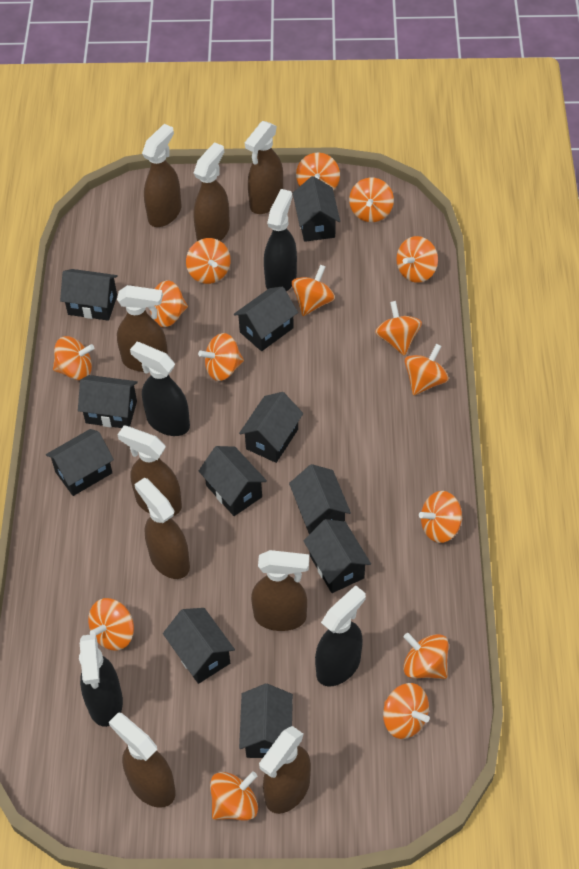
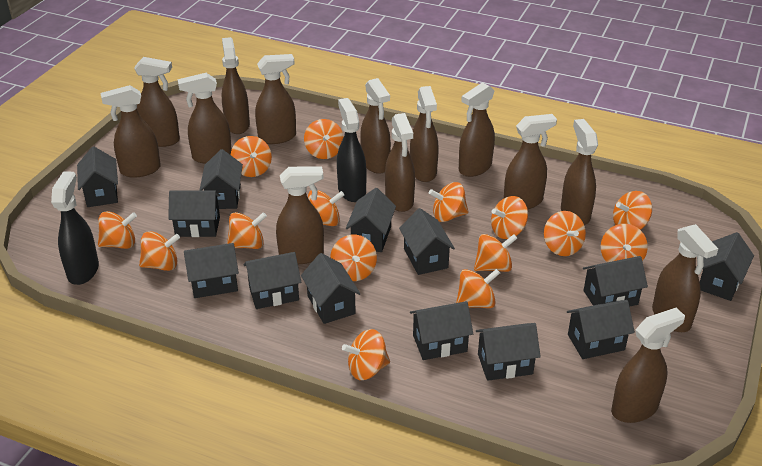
black house: [46,429,114,496] [60,269,118,321] [78,375,138,428] [163,608,235,684] [199,446,267,516] [233,286,298,351] [239,392,303,463] [239,684,293,758] [289,464,351,534] [293,176,340,242] [304,519,371,593] = 11 -> [77,146,118,207] [168,190,220,237] [184,243,239,298] [199,149,243,209] [243,252,301,309] [301,253,361,324] [346,188,396,252] [399,208,455,275] [410,301,473,360] [476,323,541,381] [567,300,635,359] [583,256,648,307] [700,232,754,301] = 13
black spray bottle: [79,634,123,727] [130,342,190,436] [264,189,297,292] [315,585,366,686] = 4 -> [51,171,99,285] [337,98,367,202] = 2
brown spray bottle: [109,712,176,808] [117,285,168,372] [117,426,182,516] [134,478,190,579] [142,124,181,227] [193,142,230,241] [245,121,283,214] [251,550,309,631] [259,726,311,814] = 9 -> [100,85,161,178] [134,57,180,147] [177,73,232,164] [222,37,250,134] [255,54,296,144] [276,166,324,264] [360,78,391,174] [385,113,415,212] [410,86,438,182] [459,82,495,177] [504,114,557,209] [561,119,598,225] [611,308,685,423] [652,224,718,332] = 14

